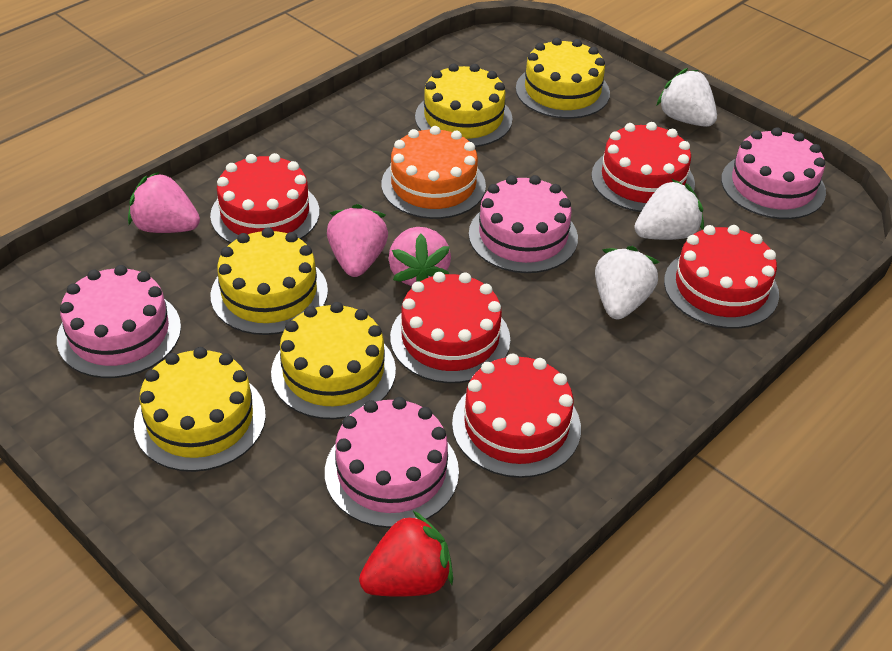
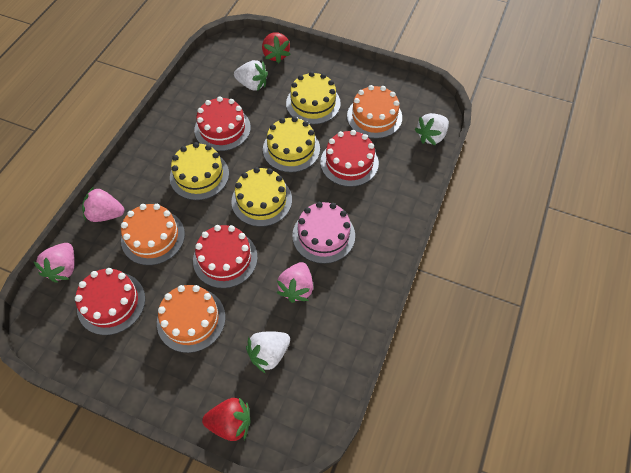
orange cake: [382,126,486,219] = 1 -> [121,204,185,265] [157,285,226,353] [347,85,402,139] = 3
pink cake: [57,265,181,378] [325,397,459,528] [469,175,578,273] [721,127,826,219] = 4 -> [292,202,355,264] = 1
red cake: [210,153,319,243] [390,272,510,383] [452,354,581,478] [591,122,695,212] [664,225,779,329] = 5 -> [75,268,145,335] [193,225,258,288] [194,96,251,151] [320,130,379,187] = 4
red strawberry: [359,511,453,597] = 1 -> [202,397,250,441] [262,32,291,63] = 2
yellow cake: [134,347,266,472] [211,227,328,335] [271,302,396,419] [415,63,513,147] [516,38,610,119] = 5 -> [170,142,229,200] [231,167,292,227] [263,117,320,172] [286,72,341,124] = 4

